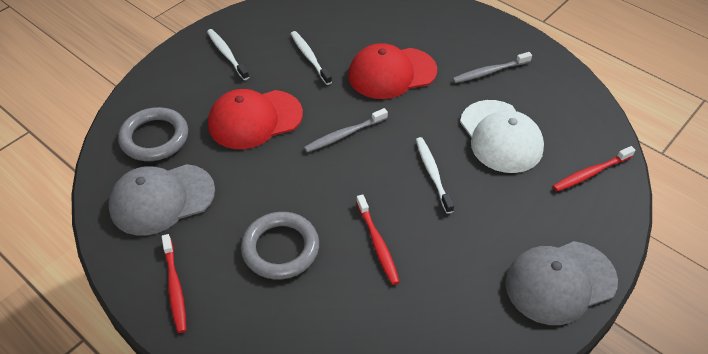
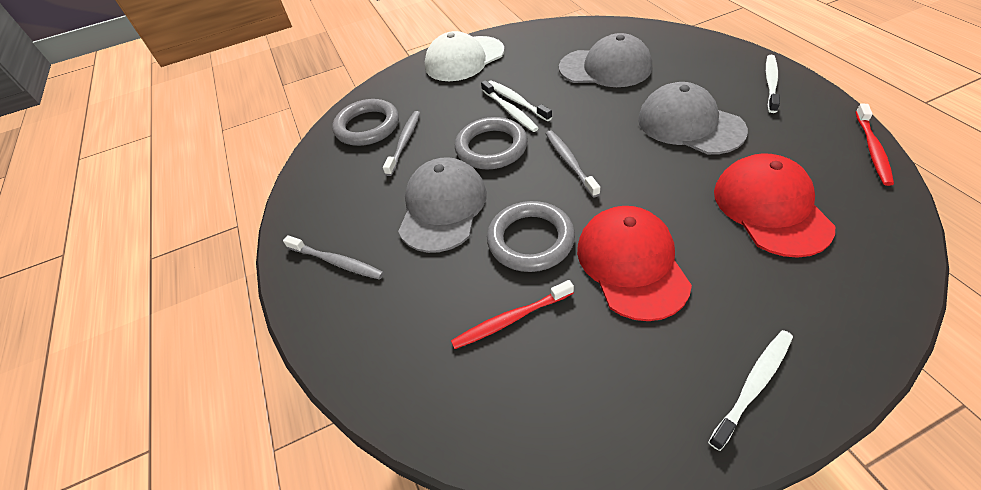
grey cap: [108,164,215,236] [505,241,618,325] = 2 -> [398,157,487,253] [559,33,652,87] [638,82,748,154] = 3
grey ring: [118,107,188,161] [241,212,319,279] = 2 -> [332,99,399,146] [455,117,528,169] [487,201,575,272] = 3
grey toothbrush: [304,108,388,152] [452,52,532,83] = 2 -> [283,235,384,280] [383,111,420,176] [546,130,600,198] = 3
red toothbrush: [162,234,187,333] [356,194,400,285] [553,146,635,191] = 3 -> [451,280,574,349] [856,104,894,186] = 2
white toothbrush: [207,29,249,80] [291,31,332,85] [416,137,454,214] = 3 -> [481,80,539,132] [488,81,552,121] [708,330,793,451] [766,55,780,113] = 4

